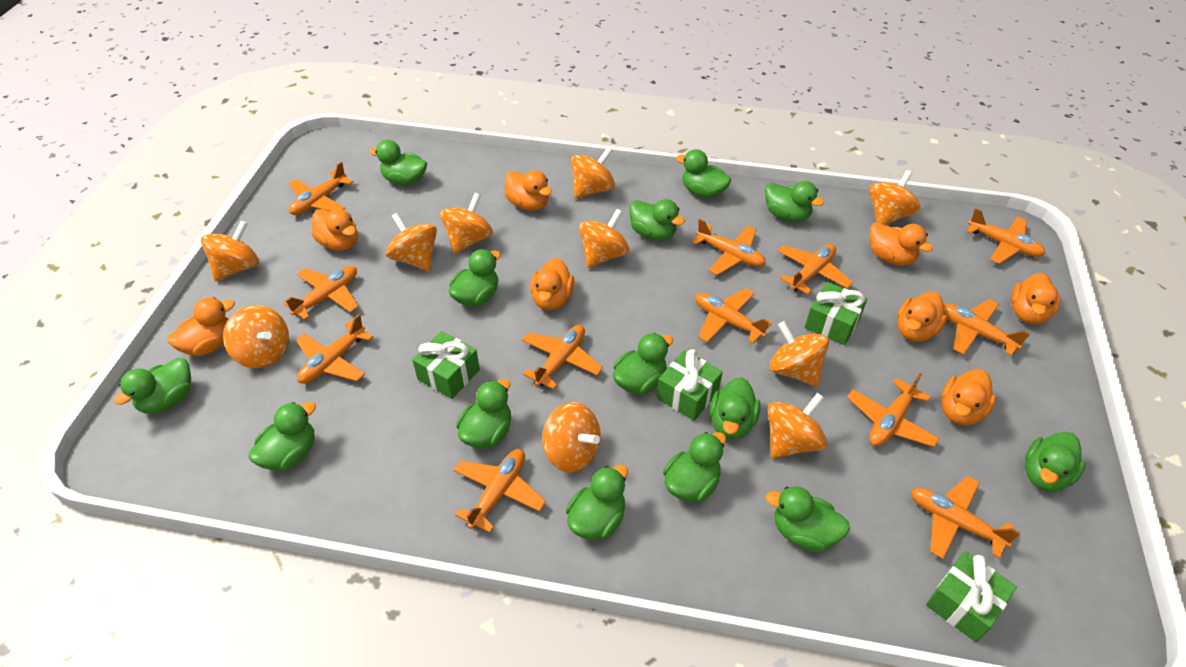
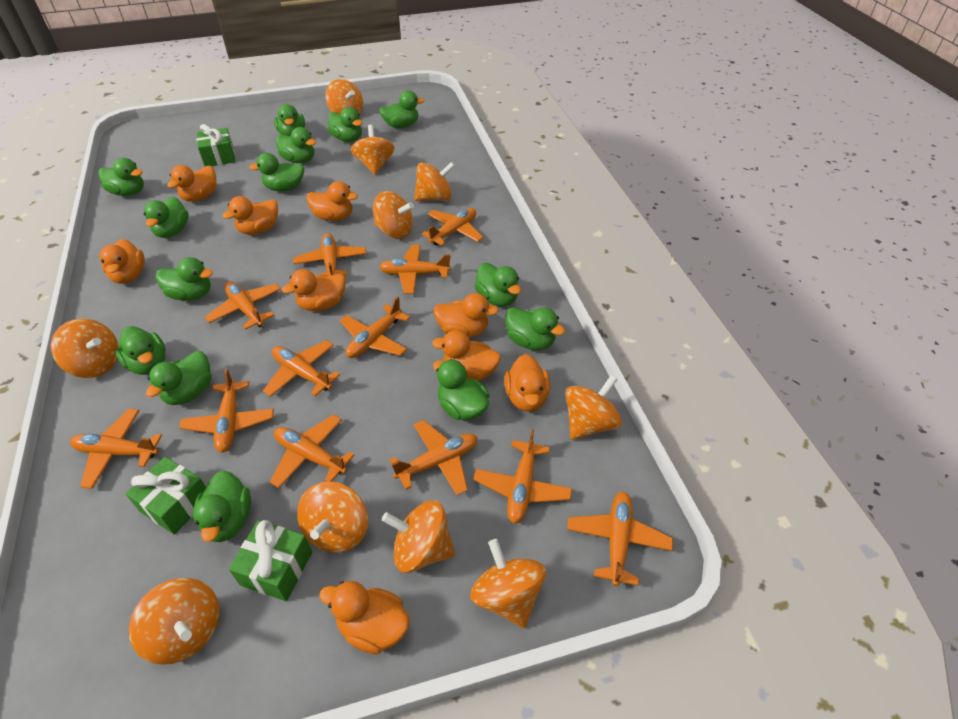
green gift: [412,331,480,399] [657,349,723,421] [805,282,867,345] [926,551,1017,642] = 4 -> [125,457,206,535] [197,124,235,166] [229,520,312,601] = 3
orange duck: [168,297,235,356] [311,209,358,251] [505,170,552,211] [530,258,574,310] [870,222,933,266] [897,291,947,342] [941,369,997,425] [1011,273,1060,324] = 8 -> [99,239,145,284] [167,165,217,202] [222,196,278,235] [282,269,346,311] [306,181,358,221] [319,581,410,654] [432,330,501,381] [433,293,499,338] [504,354,550,412] = 9

